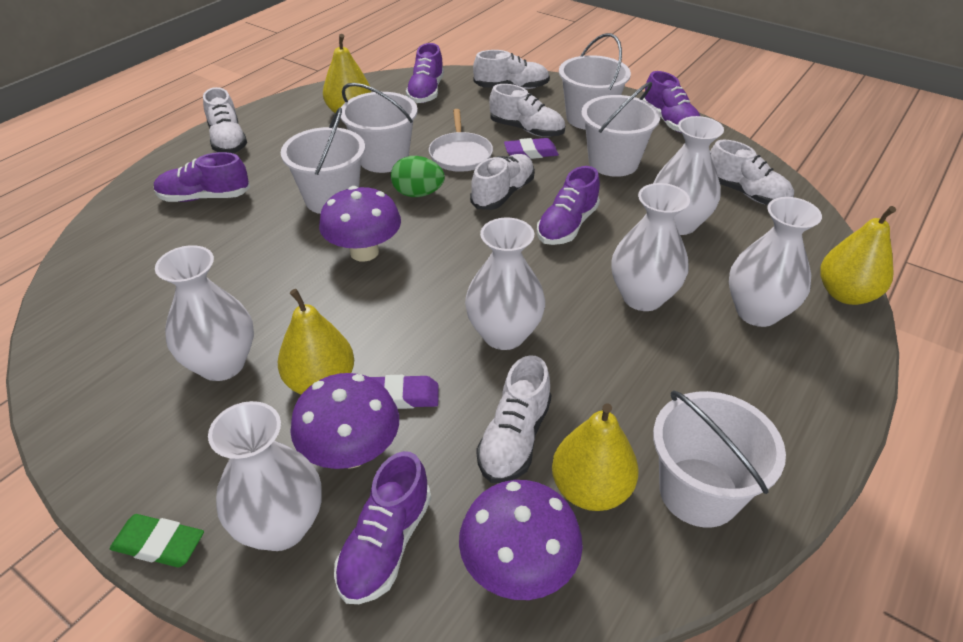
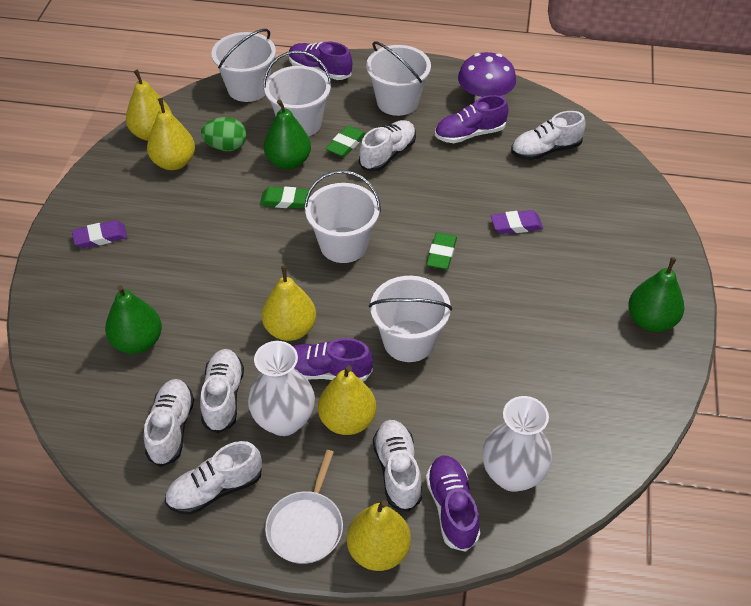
green eraser: [110,514,204,567] = 1 -> [260,187,310,209] [326,125,366,157] [426,232,457,270] = 3
green pear: none = 0 -> [105,285,162,354] [264,100,311,169] [628,257,684,332] = 3
purple mushroom: [290,373,399,469] [319,186,401,262] [459,480,583,600] = 3 -> [458,52,516,101] = 1
purple shoe: [154,152,250,202] [334,451,431,604] [406,43,444,103] [537,166,600,245] [643,71,700,133] = 5 -> [288,42,352,80] [293,338,373,382] [426,455,480,552] [435,95,508,143] = 4
white vase: [155,245,254,381] [208,401,322,551] [465,217,545,350] [611,183,690,311] [653,116,724,235] [729,197,822,327] = 6 -> [248,341,315,436] [482,396,552,492] = 2
yellow pear: [278,289,354,395] [323,34,371,113] [552,403,639,511] [820,206,896,305] = 4 -> [126,70,172,141] [147,98,195,170] [262,266,316,341] [318,365,376,435] [347,500,411,571] = 5

